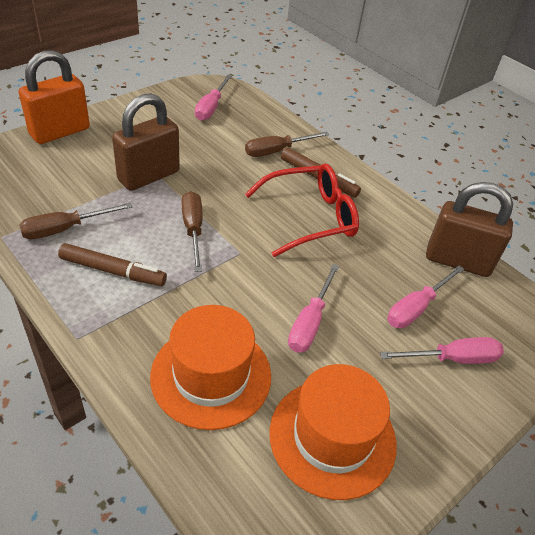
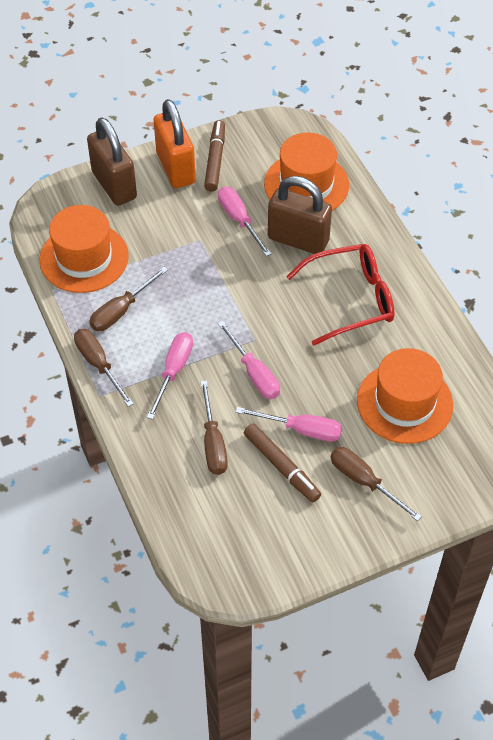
brown screwdriver: [19,203,133,239] [182,191,202,272] [245,132,329,157] = 3 -> [74,329,134,407] [89,267,168,331] [200,380,228,475] [331,447,422,521] = 4
orange hat: [150,305,271,430] [269,364,397,500] = 2 -> [39,205,129,293] [264,133,349,211] [357,348,453,444] = 3

